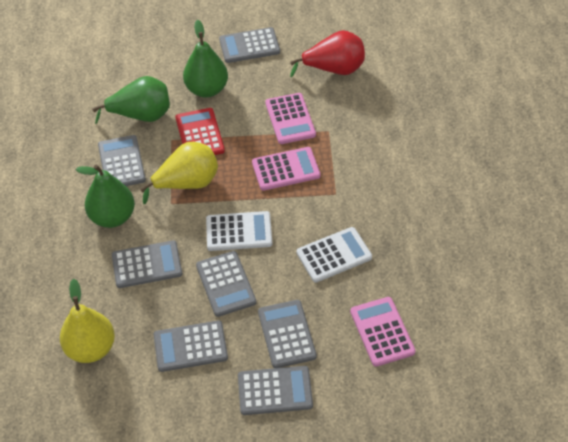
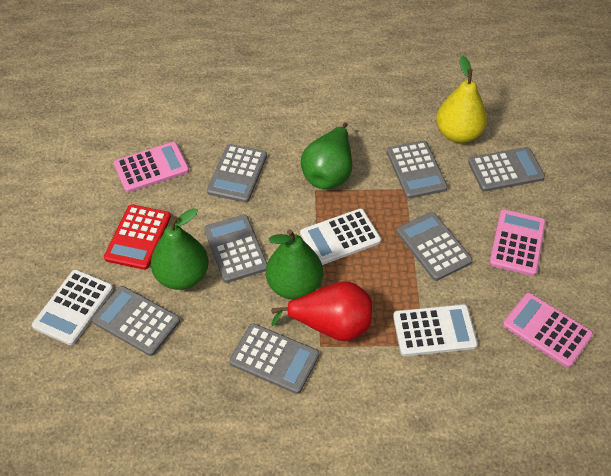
white calculator: [206,211,272,251] [297,227,372,282] = 2 -> [32,270,113,345] [300,208,381,265] [393,304,478,356] = 3
yellow pear: [60,279,115,363] [140,142,218,204] = 2 -> [436,56,487,143] = 1

